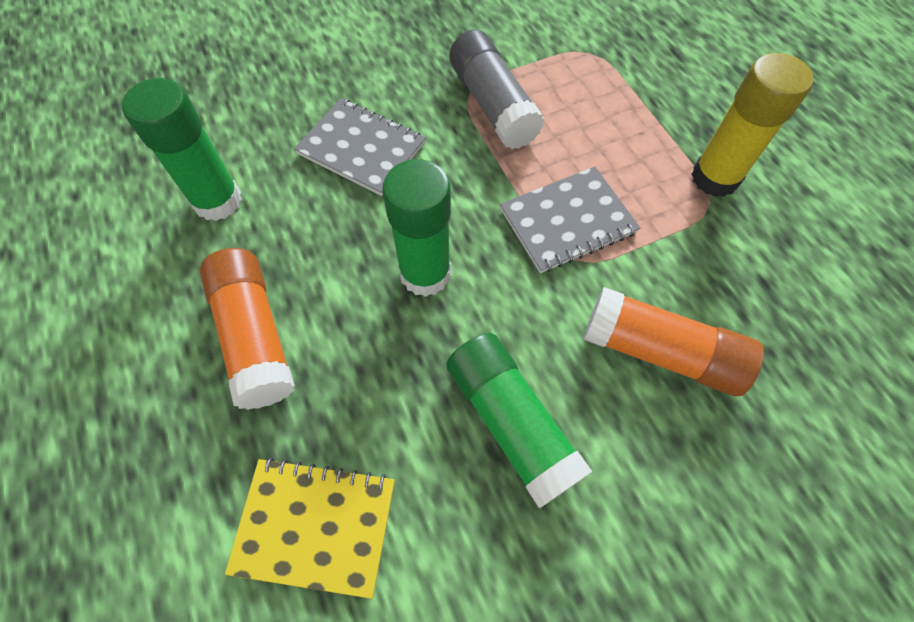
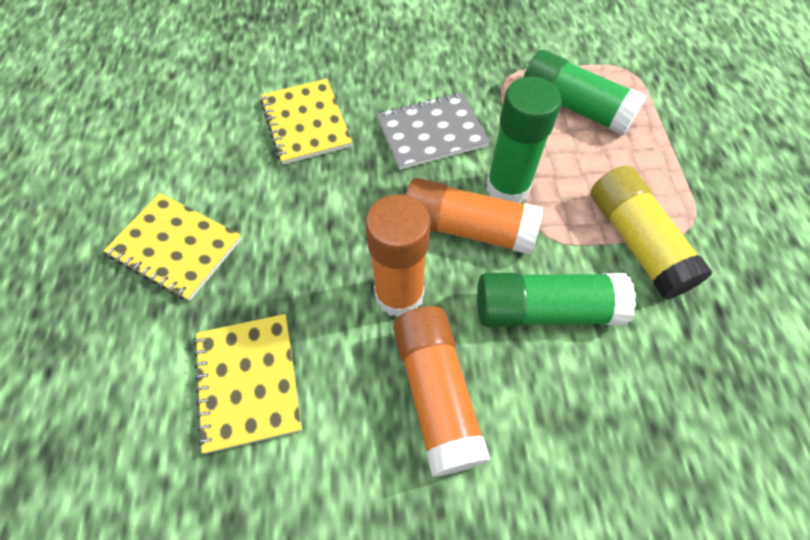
grey glue stick: [450,30,545,149] = 1 -> none = 0
grey notebook: [294,98,426,196] [500,167,640,273] = 2 -> [377,92,490,170] = 1
orange glue stick: [200,248,295,410] [583,287,764,396] = 2 -> [365,194,431,317] [393,306,491,477] [405,178,543,255] = 3
yellow notebook: [225,457,395,599] = 1 -> [103,193,242,301] [194,314,302,454] [260,79,353,165] = 3

